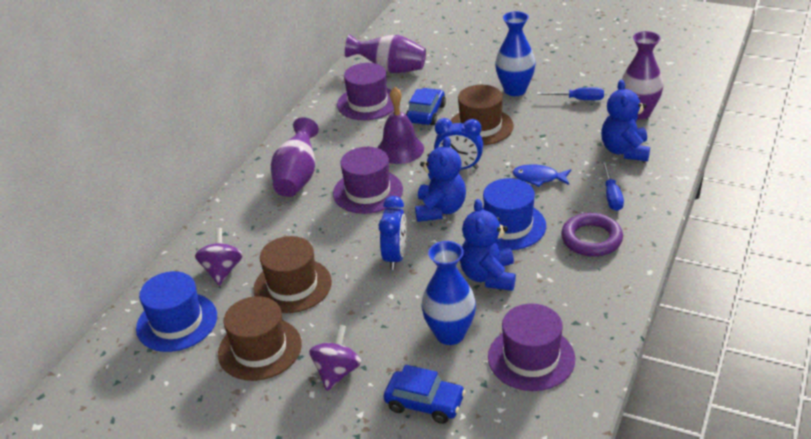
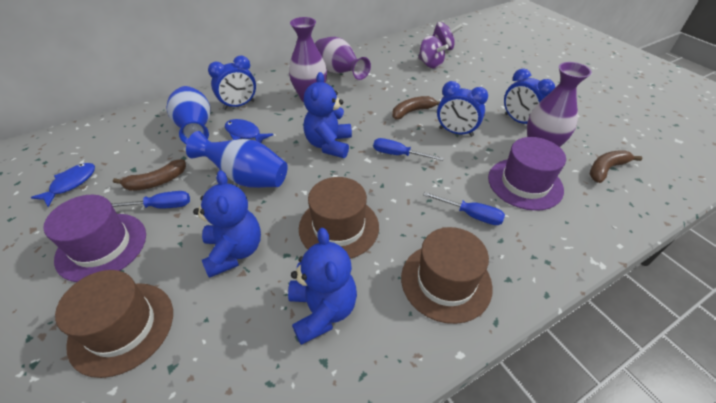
blue car: [384,365,466,424] [406,88,446,125] = 2 -> none = 0
blue clock: [379,196,406,270] [434,118,483,169] = 2 -> [208,55,256,110] [437,81,488,137] [504,68,555,124] = 3
blue fish: [512,164,571,187] = 1 -> [31,163,95,207] [225,119,273,143] = 2
blue hat: [136,271,217,352] [482,178,546,250] = 2 -> none = 0
blue screwdriver: [537,87,604,100] [602,162,624,211] = 2 -> [111,191,190,208] [373,138,444,161] [423,192,505,225] = 3
brown banana: none = 0 -> [113,159,186,191] [392,96,440,120] [590,150,642,183] = 3
purple bell: [377,87,424,164] = 1 -> none = 0
purple hat: [333,147,403,214] [337,63,394,120] [488,303,575,391] = 3 -> [43,195,146,282] [488,137,566,211] = 2
purple ring: [561,213,623,257] = 1 -> none = 0

